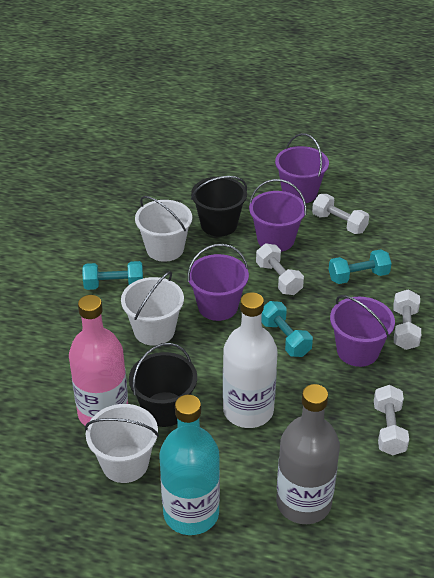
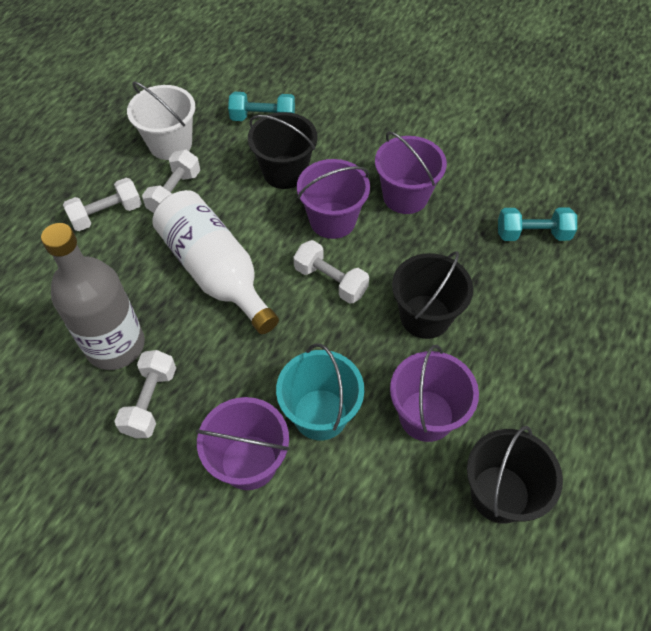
black bucket: [129,343,197,427] [191,176,247,237] = 2 -> [248,112,318,189] [392,251,473,339] [467,426,563,524] = 3
pink bottle: [69,295,128,426] = 1 -> none = 0
turquoise bottle: [160,395,220,535] = 1 -> none = 0
turquoise bucket: none = 0 -> [276,343,364,440] = 1
turquoise dumbbell: [82,261,143,290] [262,301,313,357] [328,249,392,284] = 3 -> [228,92,295,121] [498,207,577,241] = 2
white bucket: [85,404,159,483] [121,271,184,346] [135,196,192,262] = 3 -> [127,82,195,160] = 1

